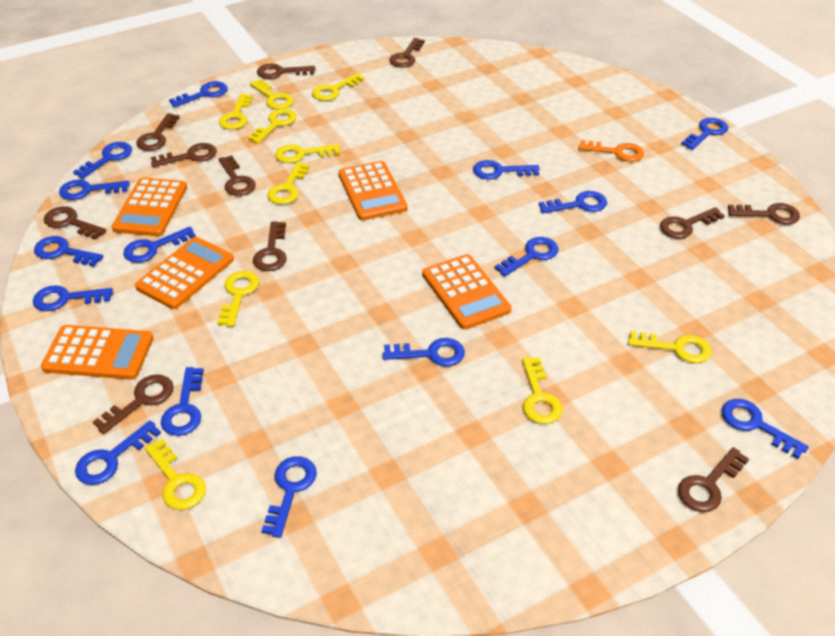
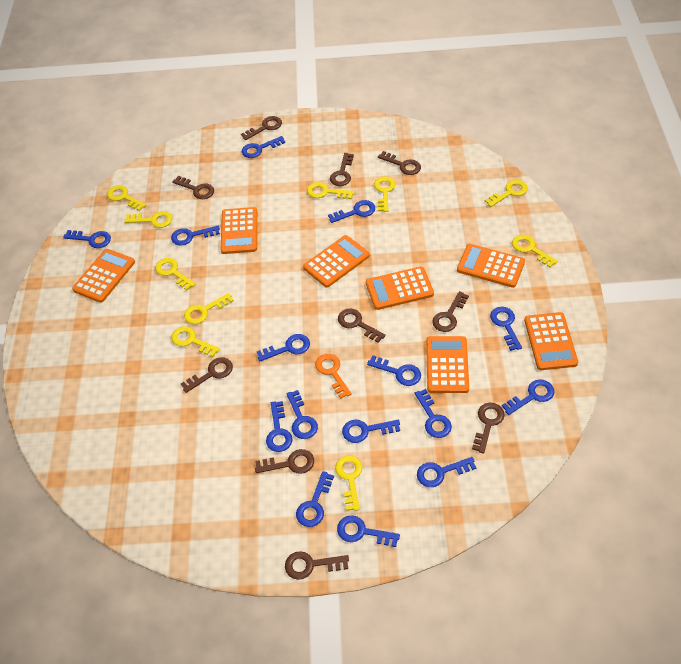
brown key: [44,206,106,240] [93,374,174,434] [136,113,180,151] [151,143,217,167] [218,155,256,196] [253,221,287,271] [257,64,315,79] [389,38,425,68] [660,207,725,239] [678,447,749,512] [728,203,800,224] = 11 -> [172,176,214,199] [181,357,233,393] [241,116,282,140] [255,449,314,474] [285,551,349,580] [330,153,354,186] [338,309,385,343] [378,151,421,175] [432,291,469,332] [472,402,505,453] = 10
orange calculator: [41,325,153,380] [112,177,187,236] [135,237,234,309] [338,161,408,221] [422,254,511,330] = 5 -> [72,249,135,303] [221,207,257,254] [303,235,370,287] [366,266,434,310] [426,336,469,393] [457,244,525,288] [524,312,578,370] = 7

